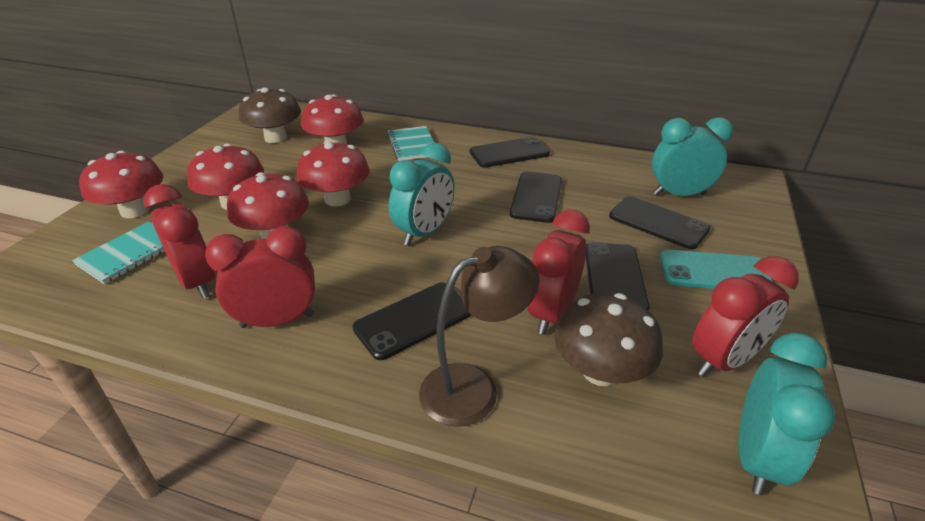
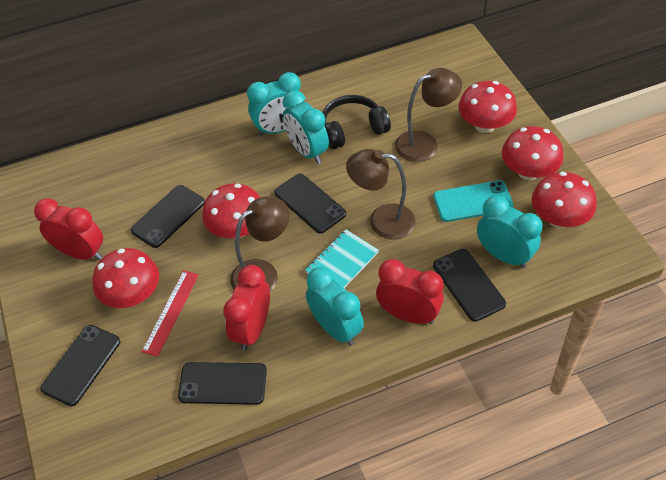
black headphones: none = 0 -> [322,95,391,149] = 1
brown lamp: [419,246,540,427] = 1 -> [230,197,290,292] [346,149,416,239] [395,68,462,162] = 3
brown mushroom: [239,87,301,143] [554,293,663,386] = 2 -> none = 0
red clock: [143,184,215,299] [205,226,315,328] [527,210,590,335] [692,256,799,377] = 4 -> [34,198,103,260] [223,265,270,351] [376,259,444,324] = 3
red ruler: none = 0 -> [141,270,199,357] = 1
turquoise clock: [389,143,455,246] [652,117,734,196] [739,333,835,495] = 3 -> [247,72,301,136] [283,90,329,164] [306,267,364,346] [477,196,542,268] = 4
turquoise notebook: [72,221,164,284] [387,126,434,161] = 2 -> [305,230,379,288] = 1

